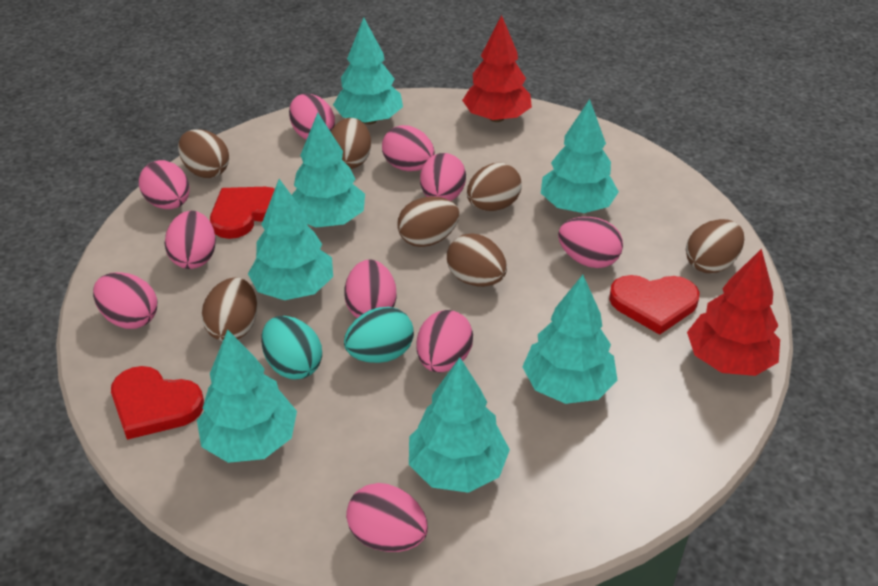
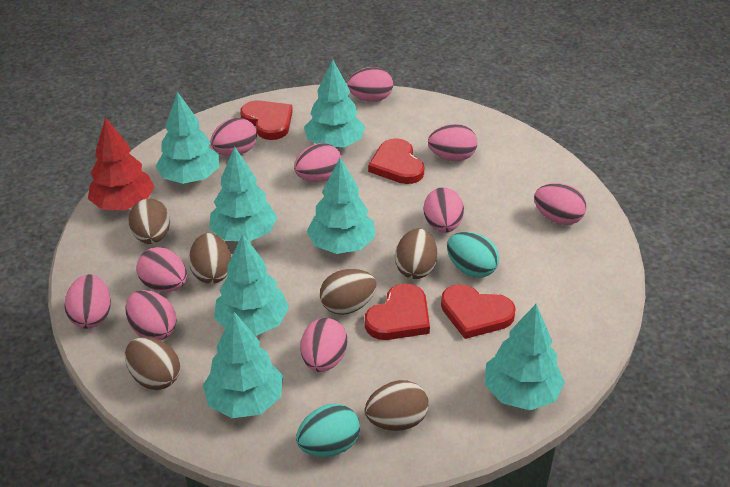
brown egg: [178,129,229,178] [201,277,257,341] [331,118,371,169] [397,197,459,247] [447,233,507,287] [467,163,522,211] [686,219,744,273] = 7 -> [125,337,180,390] [129,199,170,244] [189,233,231,284] [320,269,376,315] [365,380,429,431] [395,229,437,279] = 6
red heart: [111,366,204,440] [210,187,275,239] [609,275,700,335] = 3 -> [240,100,293,140] [365,284,430,340] [368,138,425,184] [441,284,516,339] = 4
red tree: [462,15,532,122] [687,249,780,376] = 2 -> [88,117,155,210] = 1

